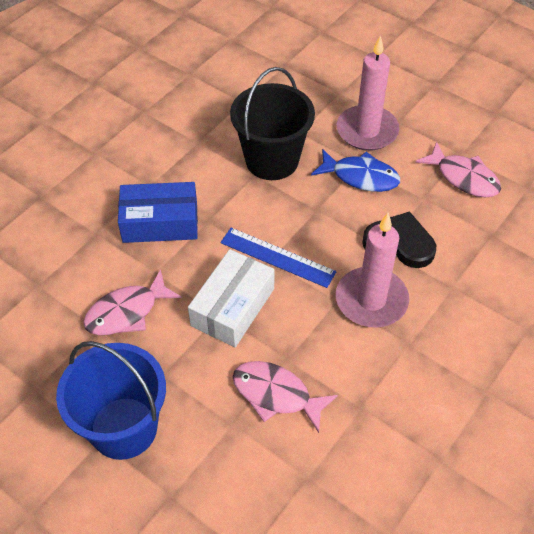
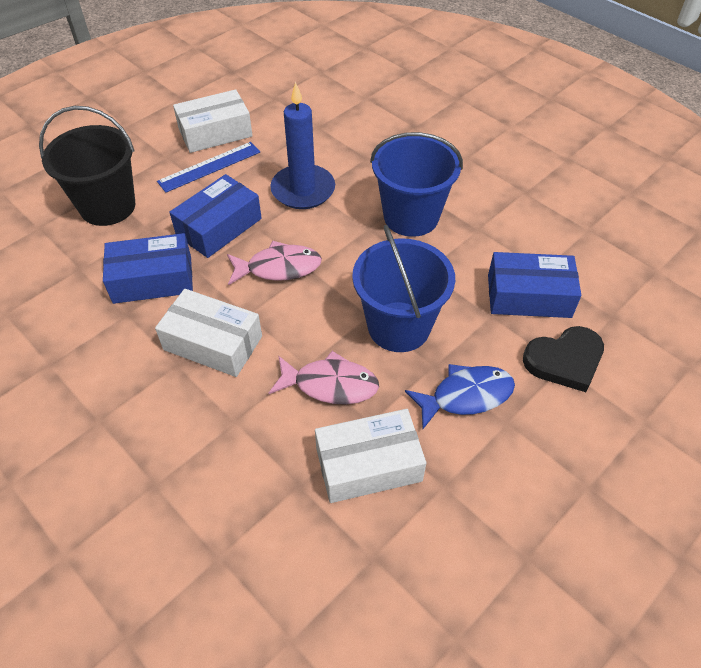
blue box: [118,182,198,243] = 1 -> [103,233,193,304] [169,174,262,258] [488,252,582,318] = 3
blue bucket: [56,341,166,460] = 1 -> [352,225,455,352] [370,132,463,237] = 2
blue candle: none = 0 -> [270,82,335,209] = 1
pink candle: [336,213,409,328] [337,35,399,151] = 2 -> none = 0
pink fish: [83,269,182,335] [233,361,338,433] [415,141,501,197] = 3 -> [227,241,322,285] [269,351,379,405] = 2
white box: [188,249,275,347] = 1 -> [155,289,262,377] [173,89,253,153] [315,409,426,503] = 3

